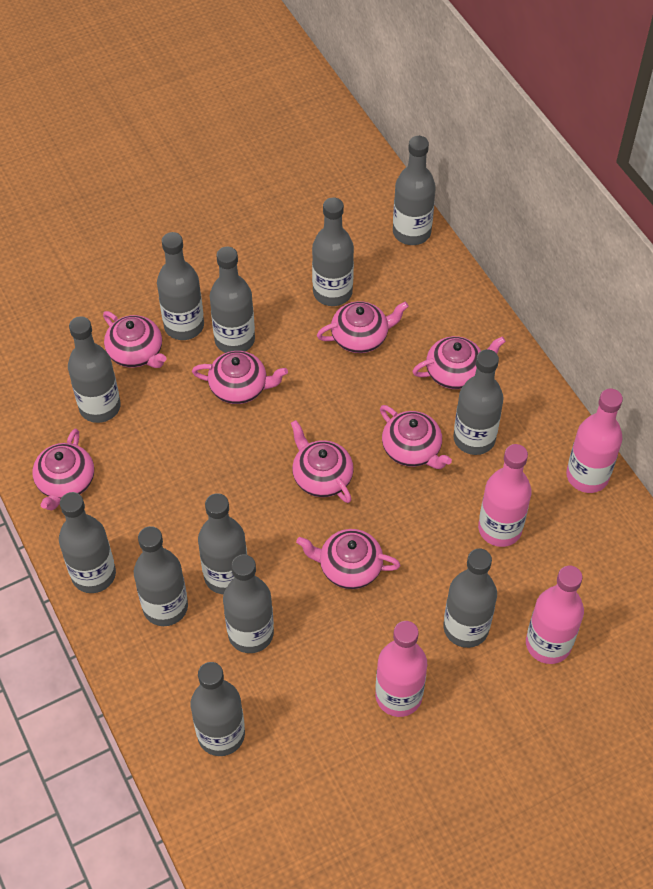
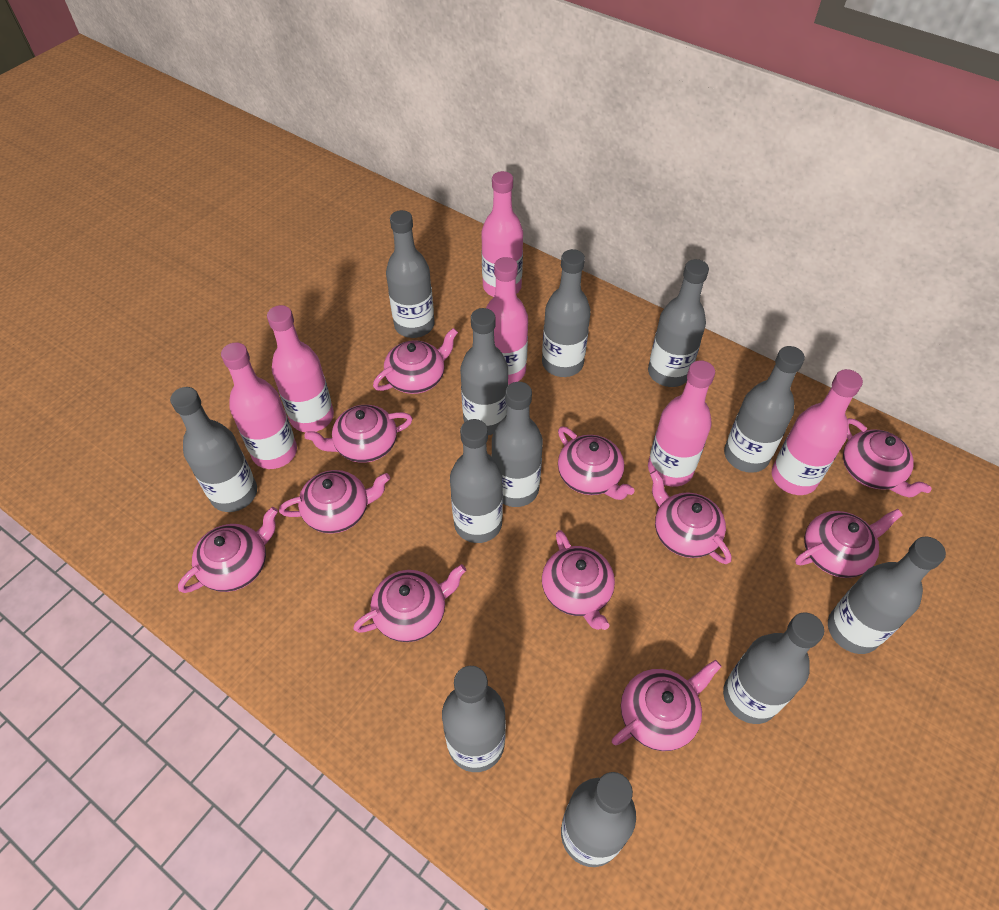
pink bottle: [375,621,427,717] [478,444,532,547] [526,566,584,664] [566,389,623,493] = 4 -> [221,342,297,469] [267,305,334,432] [481,171,523,297] [486,257,528,385] [648,360,715,487] [772,369,863,495] = 6
pink teapot: [33,429,94,510] [103,311,167,368] [192,351,288,404] [291,420,354,503] [296,529,401,589] [317,301,409,353] [380,405,452,469] [412,336,506,389] = 8 -> [178,507,278,593] [279,470,390,534] [304,405,413,463] [353,564,466,642] [373,328,458,394] [542,530,615,630] [558,426,635,500] [612,660,721,751] [650,470,732,564] [795,509,903,578] [843,418,932,497] = 11

